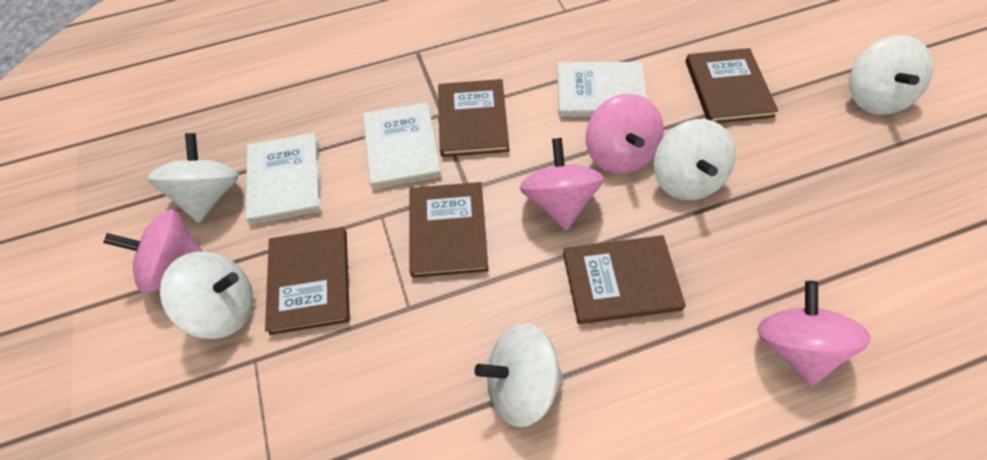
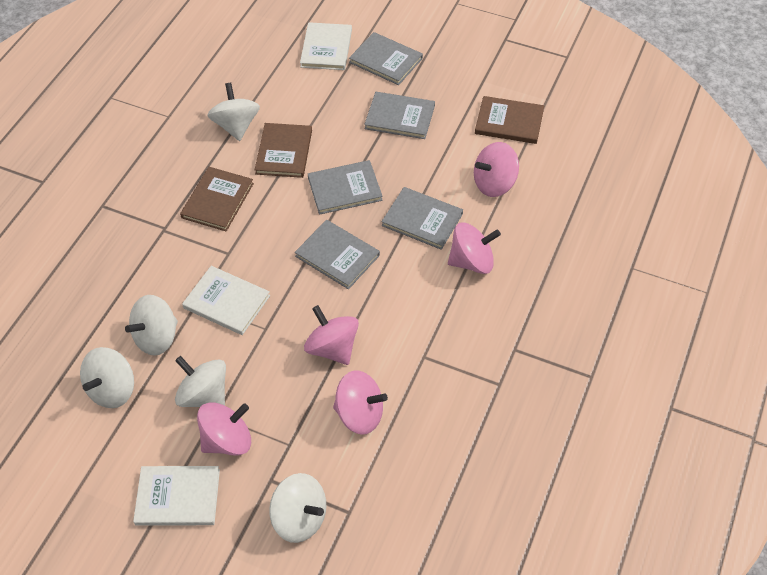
brown book: [265,227,350,335] [410,182,489,278] [438,79,509,157] [563,235,686,324] [686,48,778,123] = 5 -> [180,167,254,231] [255,123,312,178] [475,96,544,144] = 3
grey book: none = 0 -> [295,220,380,289] [308,160,383,215] [349,32,423,85] [364,92,435,139] [382,187,463,250] = 5
pink spinning top: [103,209,203,294] [520,138,604,230] [586,94,664,174] [757,281,871,386] = 4 -> [197,402,251,456] [304,305,359,365] [333,370,388,435] [448,222,501,274] [474,142,519,197] = 5

